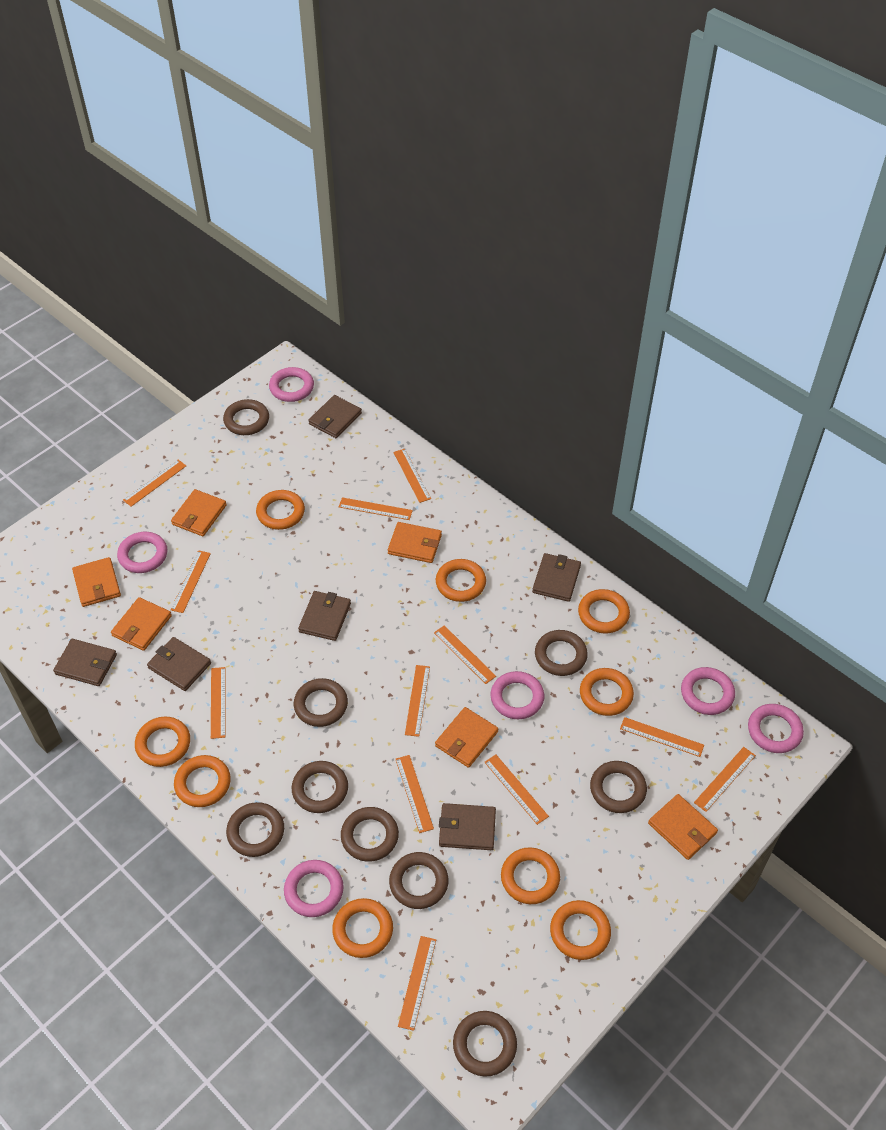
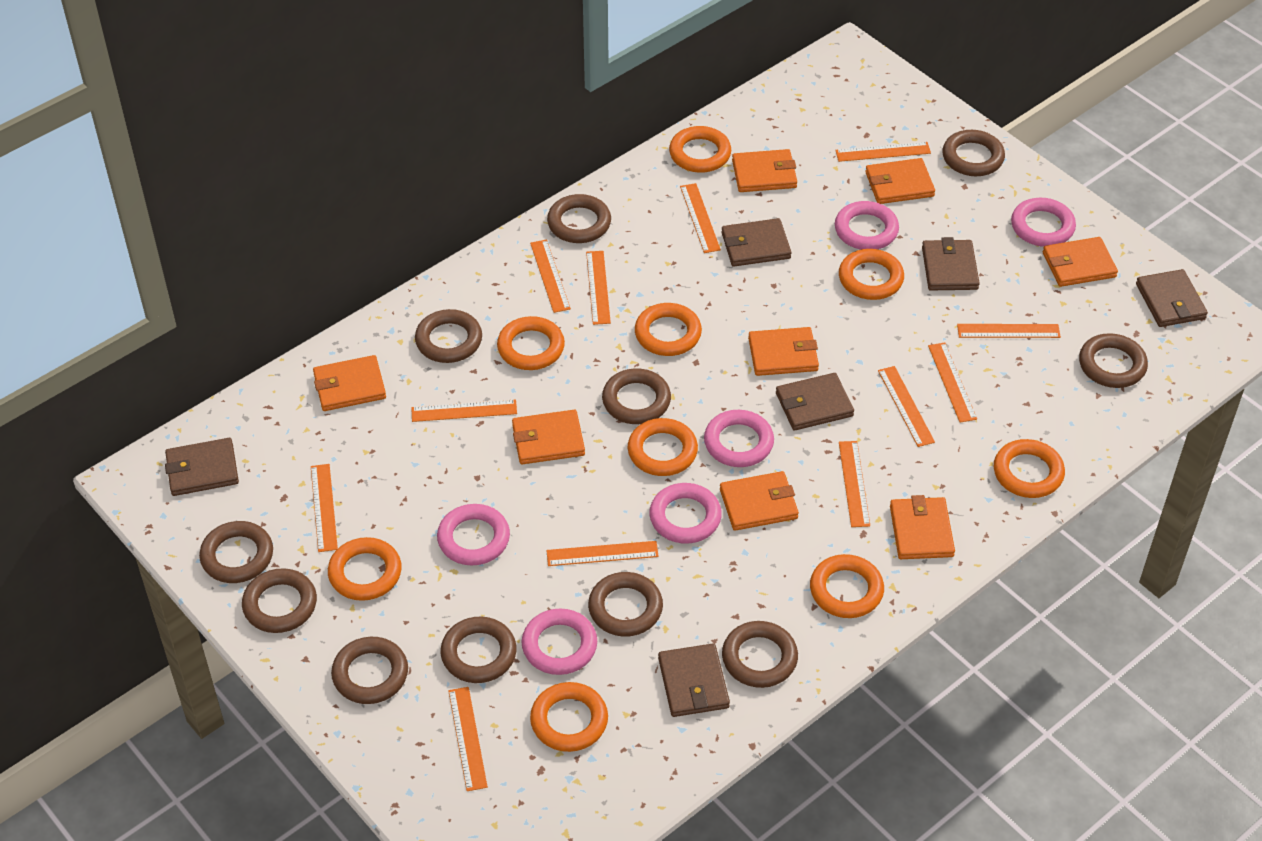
brown ring: [223,399,269,435] [226,802,284,857] [292,761,348,813] [294,678,348,727] [341,807,399,862] [389,852,449,909] [453,1011,517,1077] [535,630,588,676] [590,761,647,813] = 9 -> [199,521,273,583] [242,568,317,633] [331,637,408,704] [415,309,482,363] [441,617,517,683] [547,194,611,243] [588,572,663,636] [602,368,671,424] [722,621,798,688] [943,130,1005,176] [1079,333,1148,388] = 11
orange wallet: [72,557,121,607] [111,597,172,651] [171,489,227,536] [388,522,442,563] [435,707,498,768] [648,794,718,860] = 6 -> [313,355,386,411] [512,410,585,464] [720,471,799,531] [732,149,797,192] [748,327,819,376] [865,158,935,204] [890,495,955,559] [1043,237,1118,287] = 8

